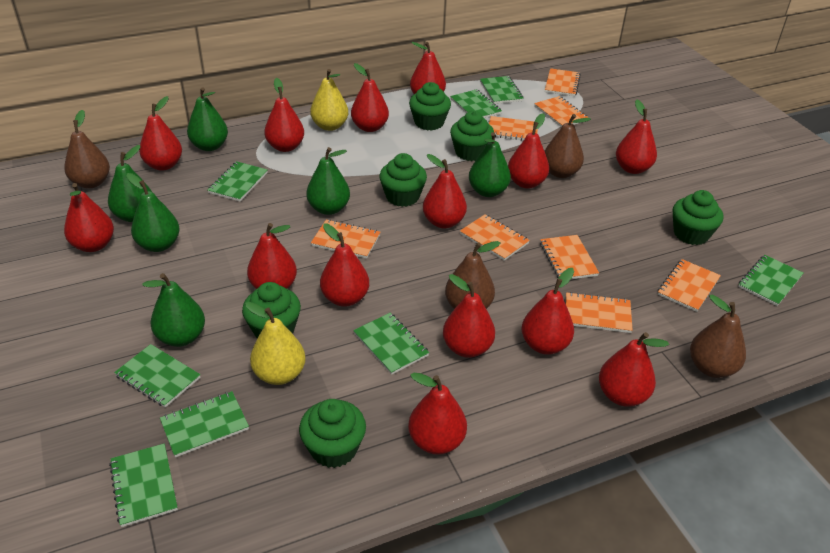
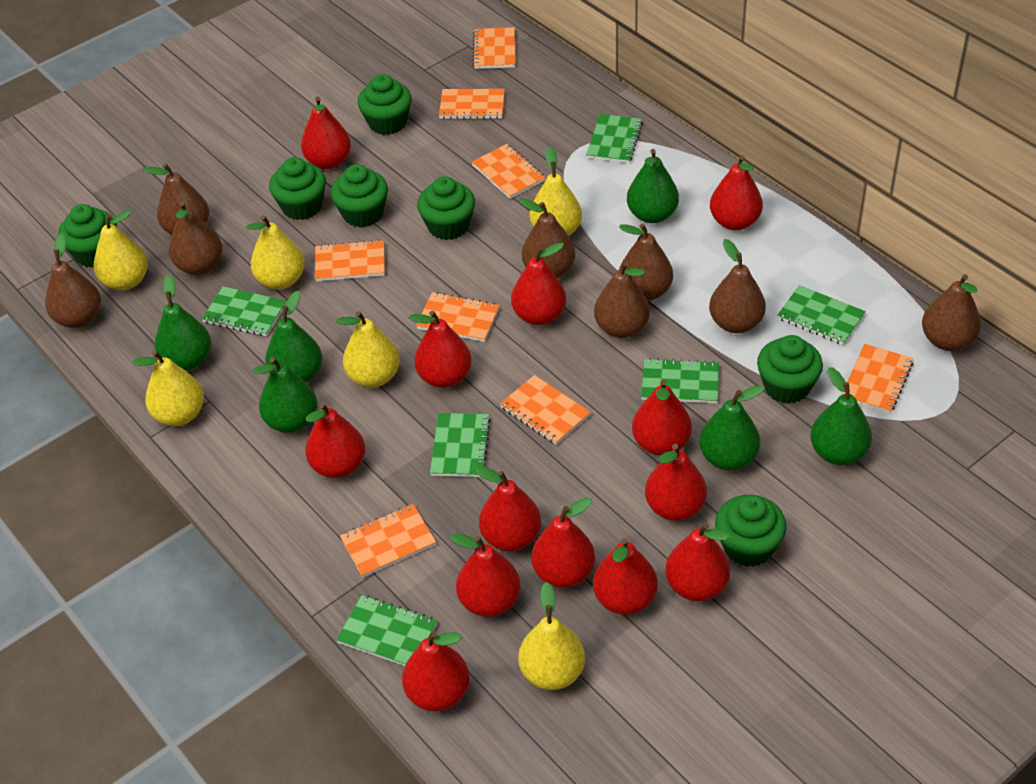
brown pear: [64,110,110,189] [445,241,501,309] [545,114,591,178] [690,295,746,378] = 4 -> [45,233,101,328] [143,163,209,235] [169,202,223,275] [519,198,575,278] [594,262,650,338] [619,223,673,301] [709,239,766,333] [922,274,981,351] = 8
green cupcake: [242,282,301,338] [299,399,366,468] [379,153,427,207] [409,82,451,131] [450,111,494,161] [673,190,724,245] = 6 -> [59,204,117,268] [269,157,326,220] [331,164,388,227] [358,74,412,135] [417,176,475,240] [715,495,787,567] [757,335,823,404] = 7
green notebook: [109,443,178,527] [114,344,201,408] [160,391,249,458] [208,161,268,202] [353,313,429,375] [450,89,502,118] [480,76,524,104] [738,255,803,306] = 8 -> [202,286,286,336] [336,595,437,666] [430,413,491,477] [586,114,643,163] [641,358,719,403] [777,285,866,345] = 6
red pear: [64,183,114,252] [139,96,182,171] [247,223,297,289] [264,78,304,152] [320,224,369,307] [351,63,389,132] [408,373,467,455] [410,42,446,94] [423,154,467,229] [443,274,495,358] [508,113,549,189] [522,268,574,355] [599,332,669,407] [616,100,657,174] = 14 -> [301,97,351,169] [305,402,365,478] [402,631,470,711] [409,311,472,388] [450,534,521,617] [474,466,541,551] [511,242,566,325] [532,497,595,588] [593,538,658,615] [632,379,692,455] [645,444,707,521] [665,523,730,601] [710,155,763,230] = 13
yellow pear: [245,302,306,385] [310,69,348,131] = 2 -> [94,210,148,290] [132,351,204,426] [246,215,305,290] [336,311,400,388] [518,582,585,690] [530,147,582,236] = 6

